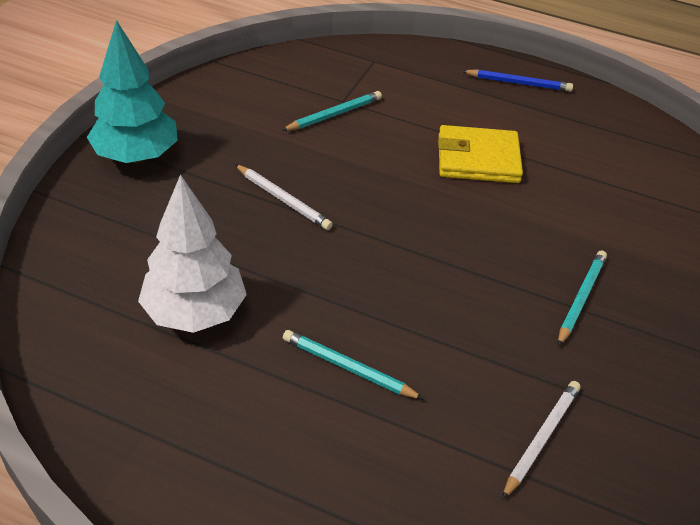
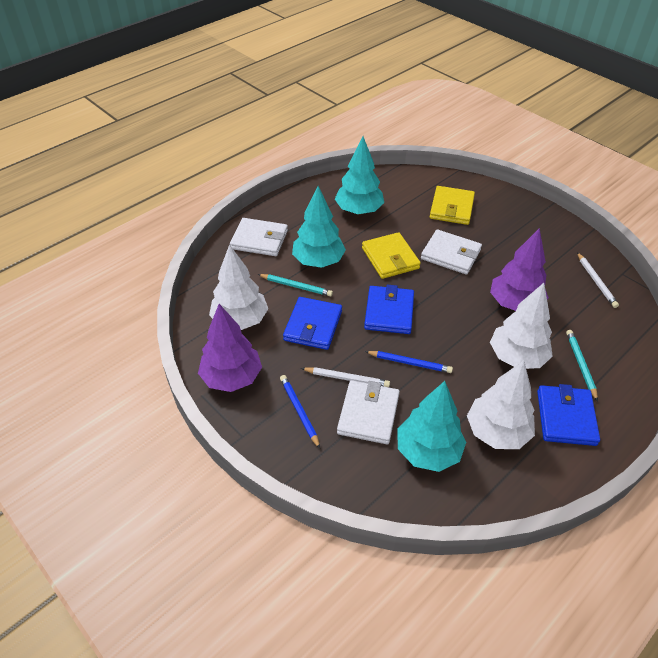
blue pencil: [462,69,573,92] = 1 -> [280,375,320,449] [365,351,453,373] = 2
blue wallet: none = 0 -> [283,297,342,350] [364,285,414,334] [537,384,600,446] = 3
purple tree: none = 0 -> [198,304,262,392] [490,228,549,311] = 2
turquoise pencil: [281,91,382,131] [283,330,424,399] [558,250,607,346] = 3 -> [258,274,333,296] [566,330,598,402] = 2
turquoise tree: [87,20,178,163] = 1 -> [292,186,346,268] [335,136,384,215] [397,381,466,472] = 3
white tree: [138,174,247,333] = 1 -> [209,244,268,330] [467,361,535,449] [490,283,553,369] = 3
white wallet: none = 0 -> [230,218,288,256] [337,380,400,444] [421,229,482,275] = 3
yellow wallet: [438,125,523,183] = 1 -> [362,232,421,279] [430,186,475,225] = 2

